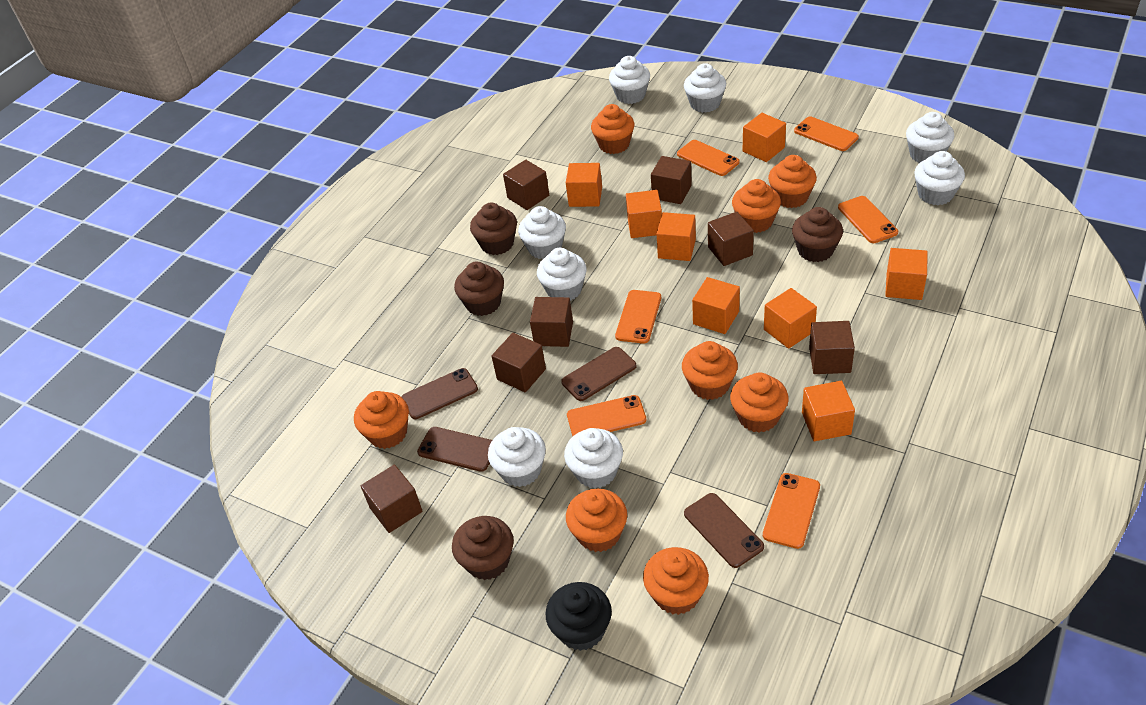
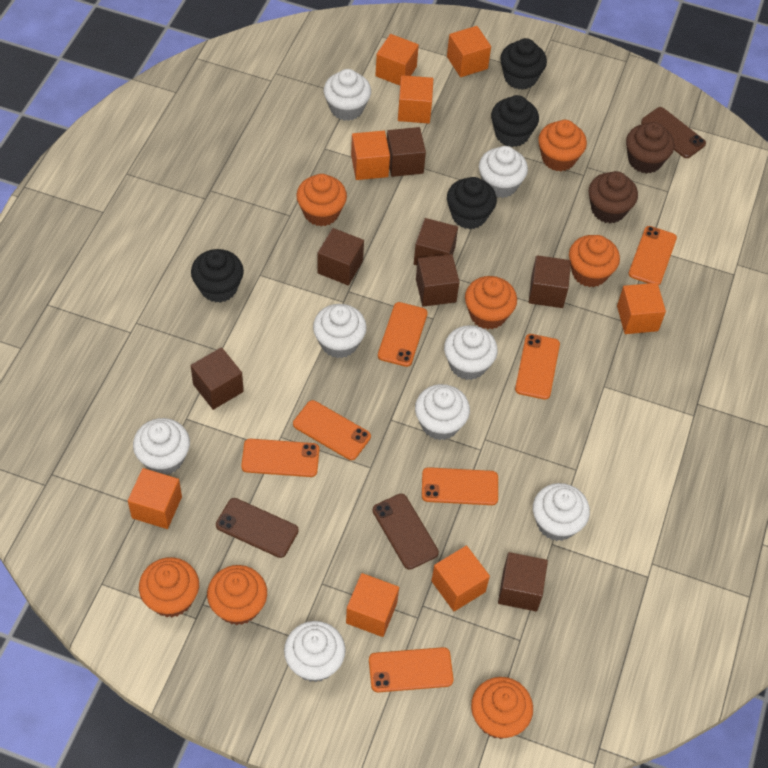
black cupcake: [545,582,612,651] = 1 -> [191,249,244,303] [447,177,497,229] [491,95,539,147] [500,38,547,90] = 4
brown cupcake: [452,516,514,580] [454,262,504,316] [470,203,517,255] [792,207,843,262] = 4 -> [588,171,638,223] [626,122,674,174] = 2
brown phone: [401,368,478,419] [417,427,492,472] [561,347,637,401] [684,493,764,568] = 4 -> [216,498,299,558] [372,494,439,570] [641,107,706,158] = 3
orange cupcake: [354,391,409,449] [566,489,627,552] [591,104,634,154] [643,547,709,615] [682,341,738,400] [730,373,789,433] [732,179,781,233] [768,155,817,208] = 8 -> [139,557,199,618] [207,565,267,625] [296,174,347,226] [465,276,517,329] [471,677,533,739] [538,120,587,171] [569,235,620,287] = 7
orange phone: [567,395,646,436] [615,290,661,344] [677,140,739,176] [763,473,820,549] [794,117,859,151] [838,196,898,243] = 6 -> [241,439,319,477] [293,400,371,460] [369,647,453,692] [378,302,428,367] [422,467,498,505] [515,334,560,400] [628,226,677,286] = 7

